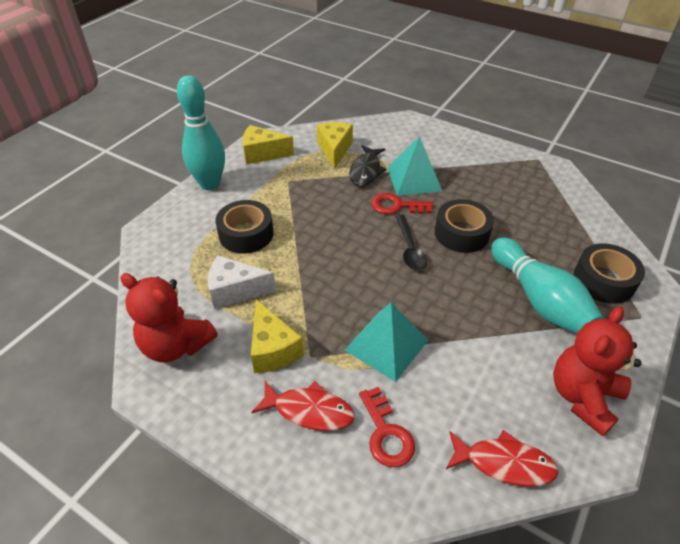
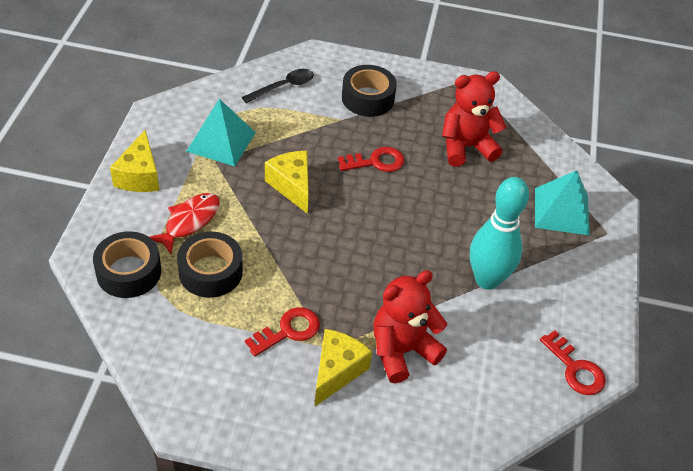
black fish: [349,145,387,186] = 1 -> none = 0
red fish: [251,381,355,431] [446,430,559,487] = 2 -> [150,193,220,254] = 1
red key: [359,387,415,467] [371,193,433,214] = 2 -> [245,307,320,356] [338,147,405,172] [540,330,606,395] = 3
turquoise bowling pin: [177,75,225,190] [491,237,604,333] = 2 -> [470,177,529,290] = 1
white cheese: [208,255,276,309] = 1 -> none = 0

